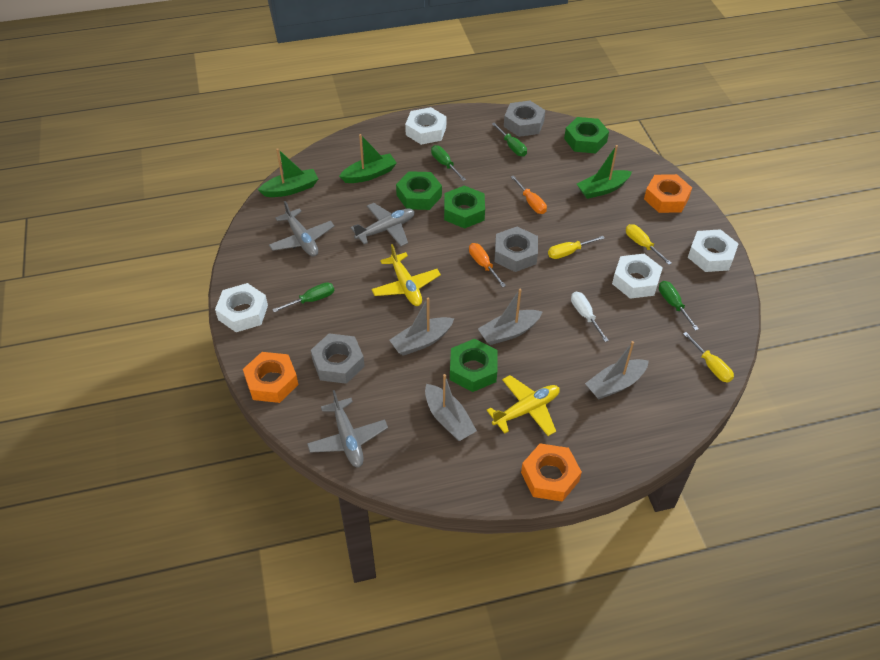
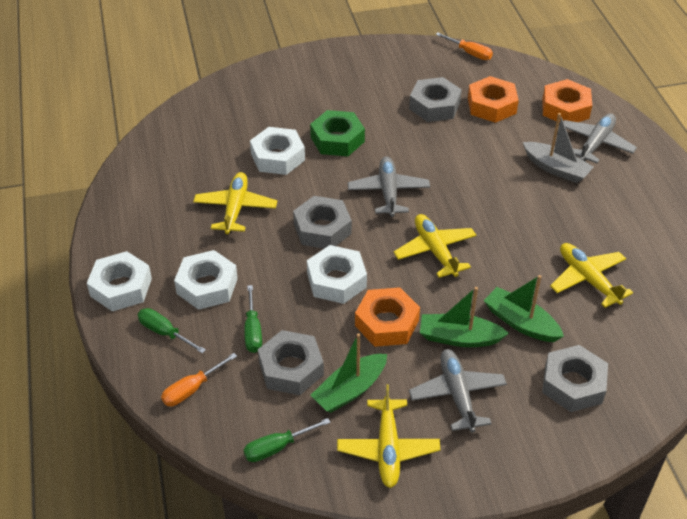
green nut: [396,171,442,210] [444,185,485,229] [450,339,498,392] [564,117,609,154] = 4 -> [310,110,365,156] = 1
green screwdriver: [272,282,334,312] [431,145,466,181] [492,122,527,156] [659,281,699,331] = 4 -> [138,308,206,354] [243,418,331,462] [244,285,262,353] = 3
grey boat: [390,297,454,356] [425,374,477,441] [478,289,543,345] [585,341,649,400] = 4 -> [523,113,593,183] = 1
grey nut: [311,333,365,384] [495,227,538,272] [504,101,545,137] = 3 -> [258,330,324,395] [293,196,352,249] [409,77,462,122] [542,345,608,412] = 4
white screwdriver: [571,292,609,342] = 1 -> none = 0
yellow plane: [371,244,441,306] [486,375,560,436] = 2 -> [193,172,277,234] [337,384,440,488] [394,214,476,278] [550,243,633,308] = 4
yellow screwdriver: [548,236,605,259] [626,224,672,265] [683,332,734,382] = 3 -> none = 0

